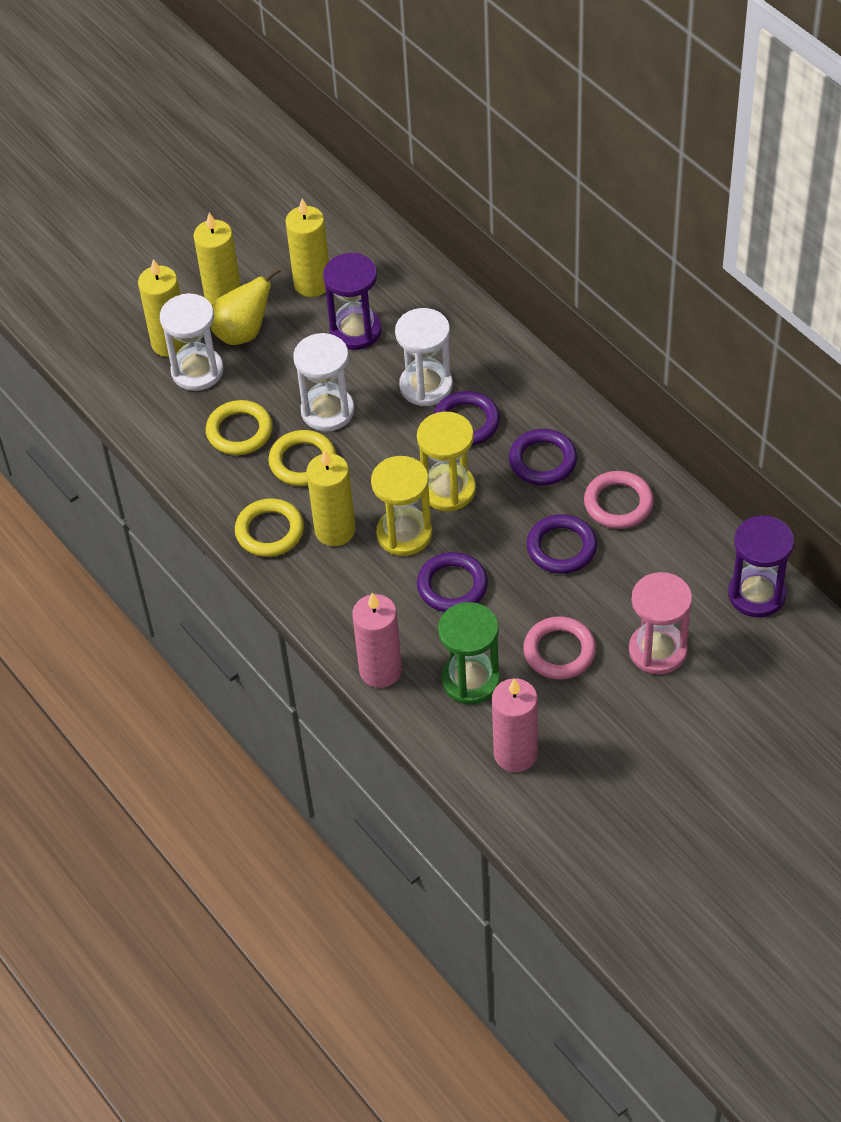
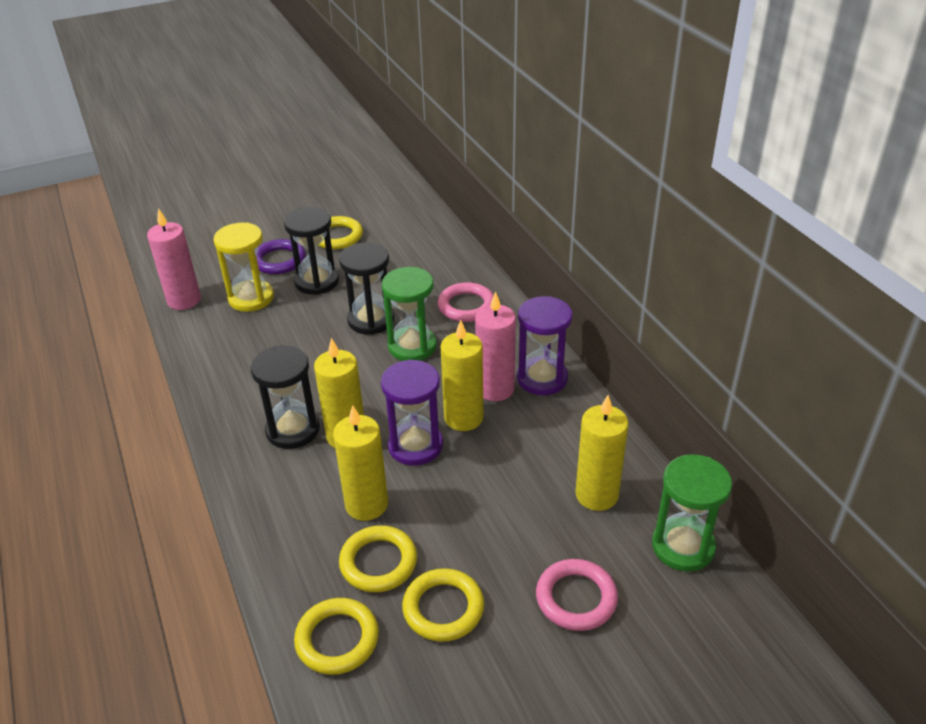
black hourglass: none = 0 -> [251,345,320,449] [284,207,339,295] [339,242,395,335] = 3
green hourglass: [438,602,500,704] = 1 -> [382,267,437,361] [652,454,732,572] = 2
pink hourglass: [629,572,692,675] = 1 -> none = 0
purple ring: [417,552,488,612] [433,391,500,446] [509,429,577,485] [527,514,597,574] = 4 -> [256,239,306,274] = 1
white hourglass: [160,293,224,391] [293,333,354,432] [395,308,453,406] = 3 -> none = 0
yellow hourglass: [371,456,432,556] [417,411,476,511] = 2 -> [213,223,274,312] = 1
yellow pear: [211,267,281,345] = 1 -> none = 0
yellow ring: [206,400,273,455] [235,498,304,557] [268,430,336,486] = 3 -> [294,598,379,675] [318,216,363,249] [339,525,417,592] [402,568,484,642] = 4

